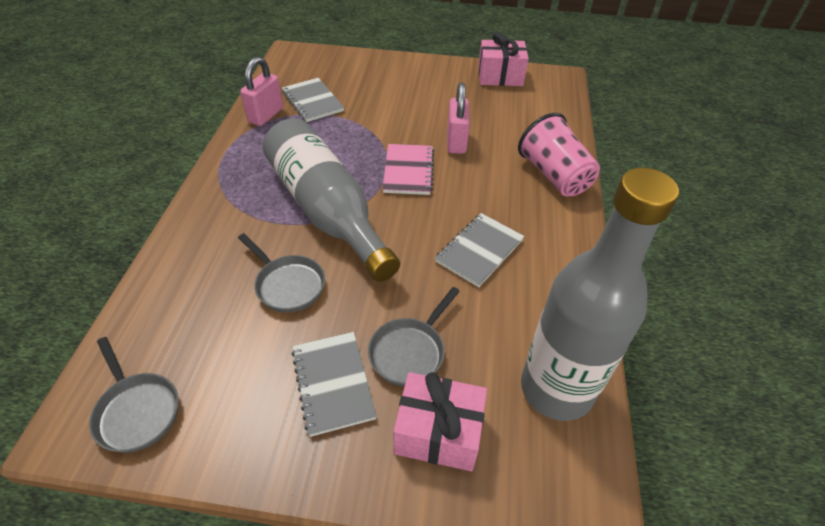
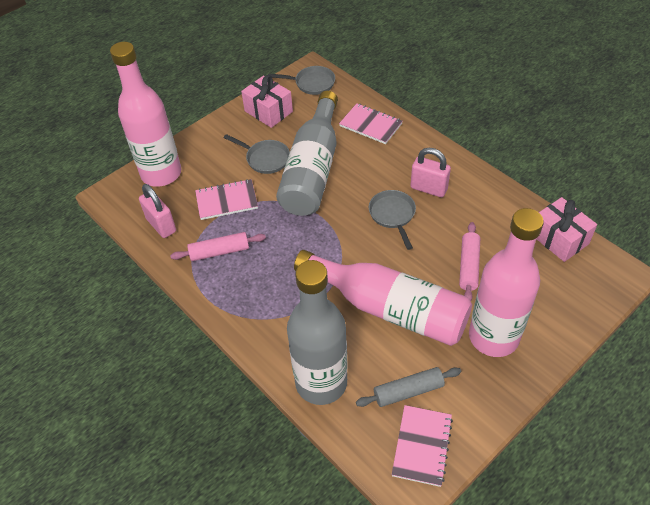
grey notebook: [282,78,344,122] [292,332,377,437] [435,213,524,287] = 3 -> none = 0
grey rolling pin: none = 0 -> [356,367,461,407] = 1
pink bottle: none = 0 -> [110,42,181,187] [294,250,472,346] [469,208,544,357] = 3
pink cup: [518,113,600,196] = 1 -> none = 0
pink notebook: [382,144,434,195] = 1 -> [195,179,258,220] [339,103,403,144] [392,405,453,487] = 3
pink rolling pin: none = 0 -> [170,232,266,261] [459,222,480,301] = 2

